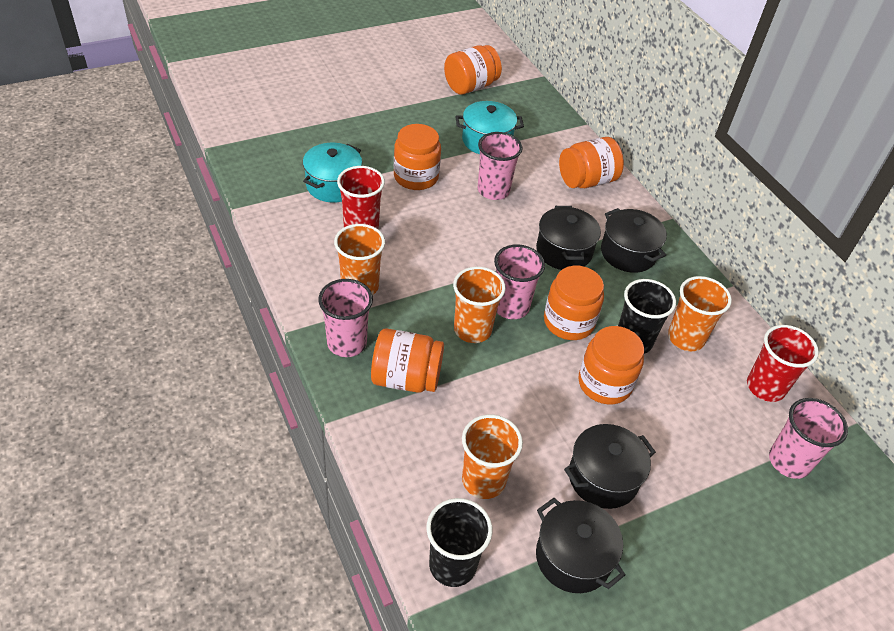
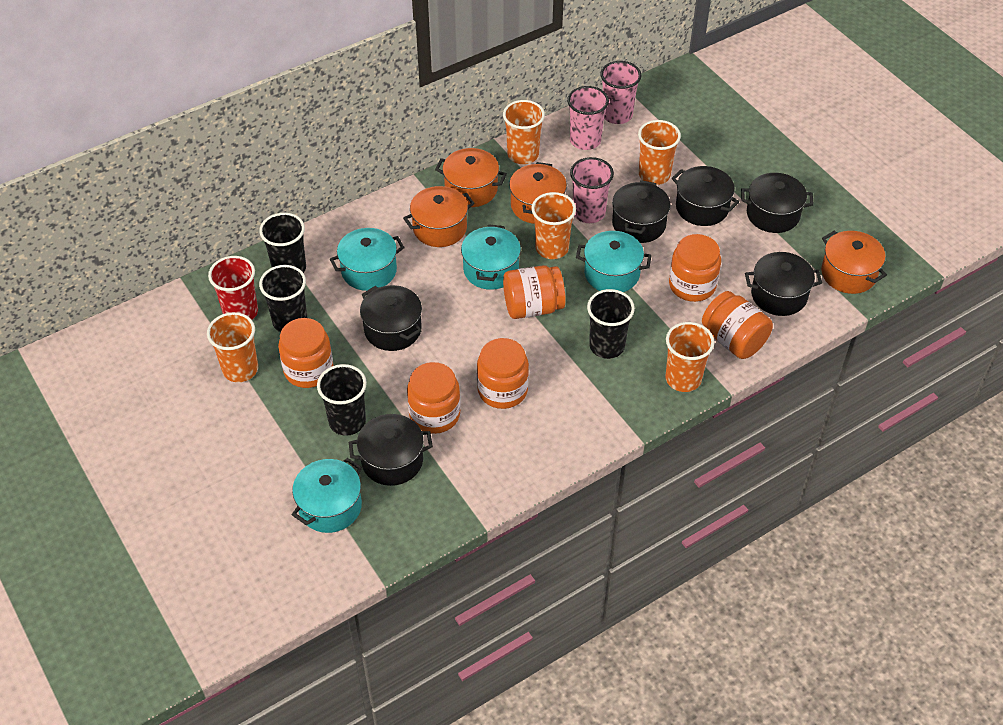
black cup: [426,498,493,587] [618,279,676,354] = 2 -> [259,213,306,273] [259,265,307,332] [317,364,367,436] [587,289,635,359] = 4
black pot: [536,206,601,270] [536,498,625,593] [564,424,656,509] [601,208,667,273] = 4 -> [349,414,433,486] [360,285,422,351] [612,180,671,243] [672,166,739,226] [741,173,814,233] [745,252,822,316] = 6
orange cup: [334,224,385,295] [453,267,506,343] [462,414,523,499] [668,276,732,351] = 4 -> [207,312,258,382] [503,100,545,164] [531,192,576,259] [638,120,681,185] [665,322,714,392] = 5
orange pot: none = 0 -> [403,186,475,247] [435,148,507,207] [509,162,567,224] [821,231,887,294] = 4
pink cup: [318,279,373,357] [478,132,523,200] [494,244,545,319] [769,398,848,479] = 4 -> [567,86,609,150] [570,157,614,223] [600,61,641,124] = 3
red cup: [337,166,385,229] [747,325,819,402] = 2 -> [208,256,258,320] = 1
turquoise pot: [303,143,362,203] [455,101,524,154] = 2 -> [292,458,362,533] [330,228,405,291] [461,224,521,290] [576,231,652,292] = 4

